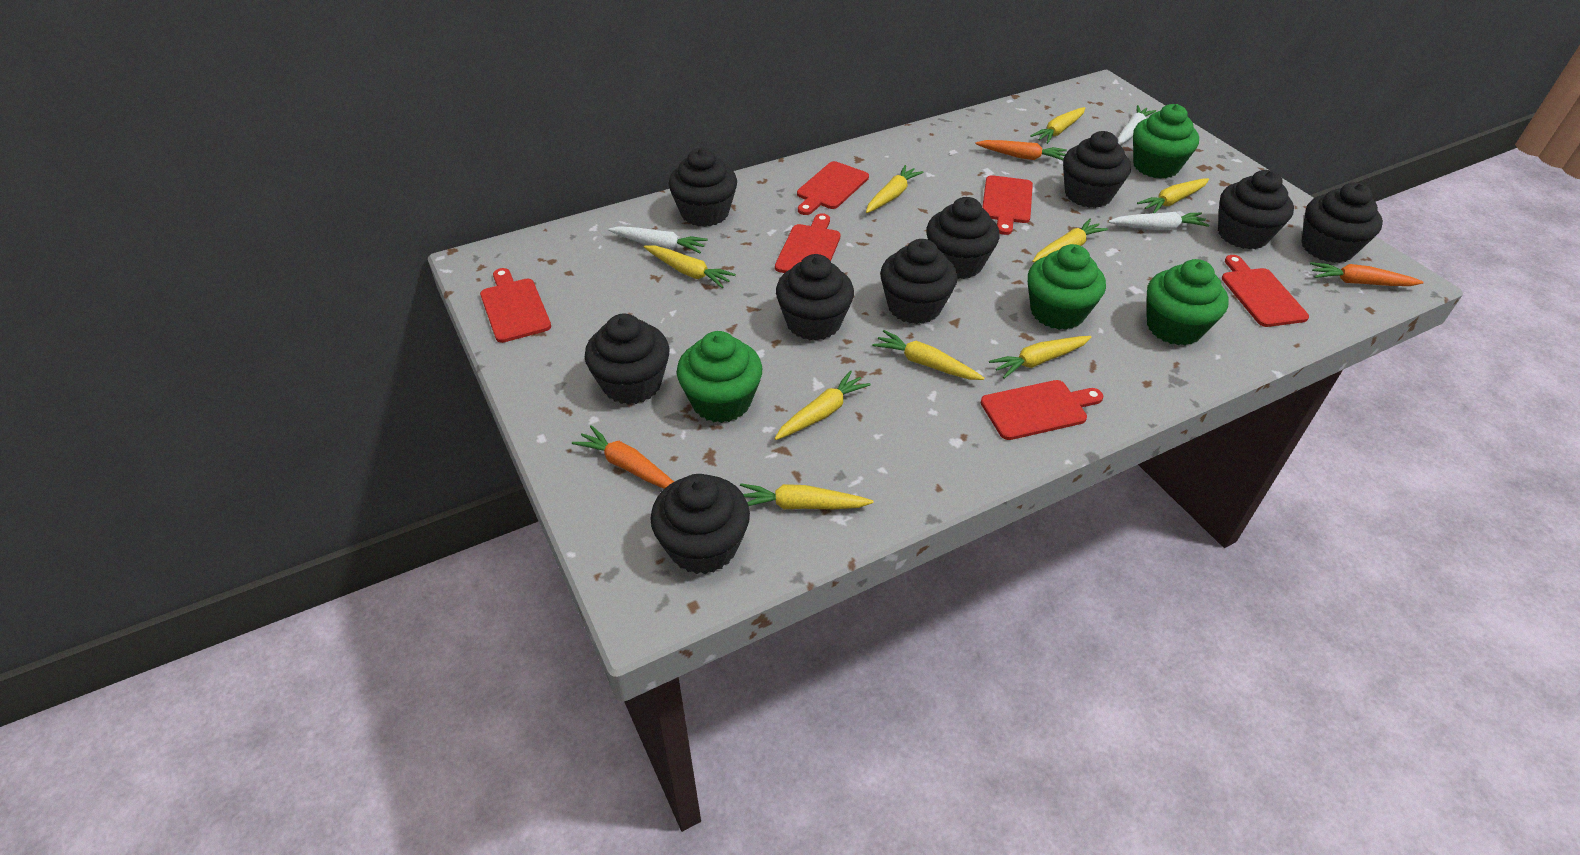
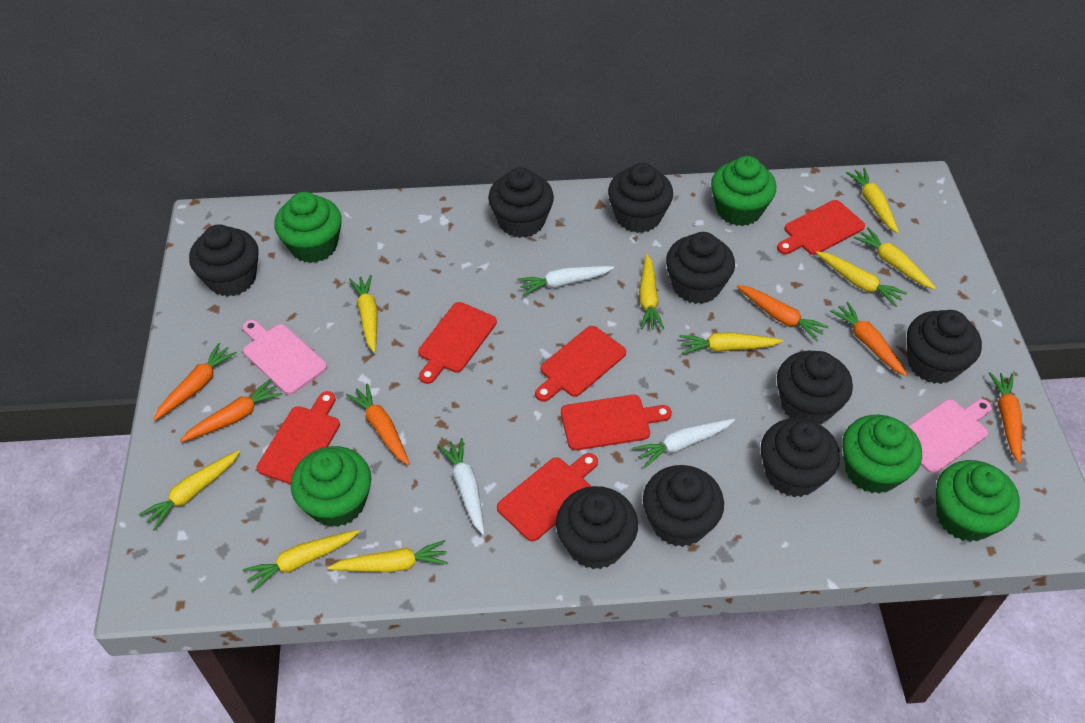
green cupcake: [677,331,762,423] [1028,244,1106,330] [1133,104,1199,179] [1147,259,1229,345] = 4 -> [274,192,342,263] [291,446,371,527] [711,156,776,226] [842,415,922,494] [936,460,1020,542] = 5
orange carrot: [572,425,674,489] [975,140,1067,160] [1310,262,1424,286] = 3 -> [153,343,237,421] [180,379,283,442] [346,383,410,465] [737,285,829,342] [830,302,908,377] [989,372,1022,463] = 6
pink cutting board: none = 0 -> [243,320,327,395] [909,399,992,474] = 2

